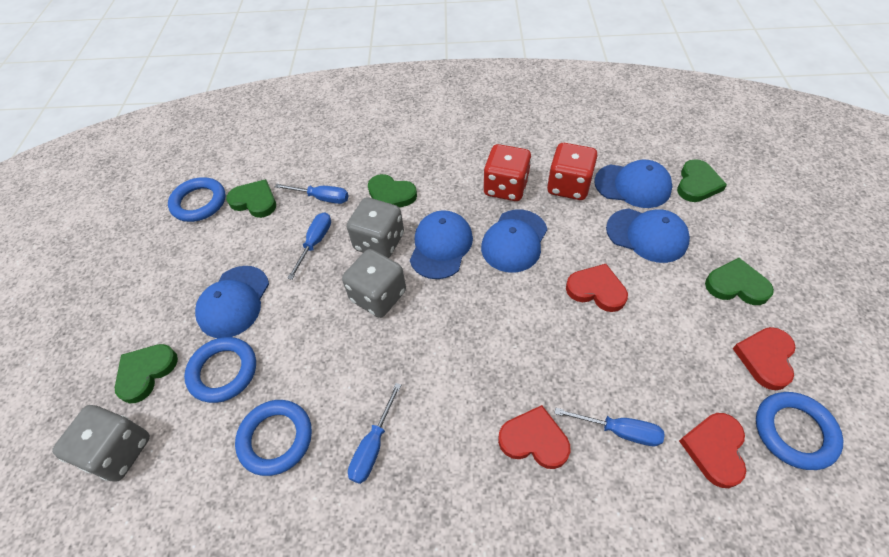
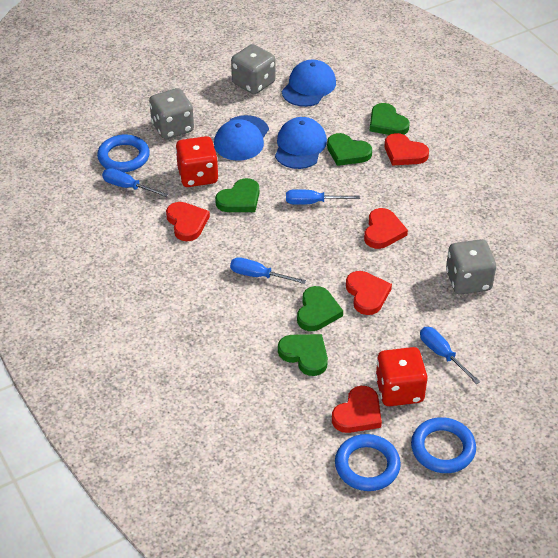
blue cap: [195,266,269,338] [410,210,473,279] [481,210,547,273] [594,160,673,208] [606,208,690,263] = 5 -> [214,115,269,161] [275,117,327,169] [282,60,336,107] = 3
blue ring: [168,177,225,222] [184,337,256,403] [235,400,312,476] [756,392,843,470] = 4 -> [97,135,150,172] [335,434,401,491] [411,417,476,473] = 3
red heart: [498,405,571,469] [566,264,628,312] [679,413,746,488] [732,327,796,390] = 4 -> [166,202,210,241] [332,386,382,433] [346,271,392,315] [364,208,408,249] [385,133,429,166] = 5

